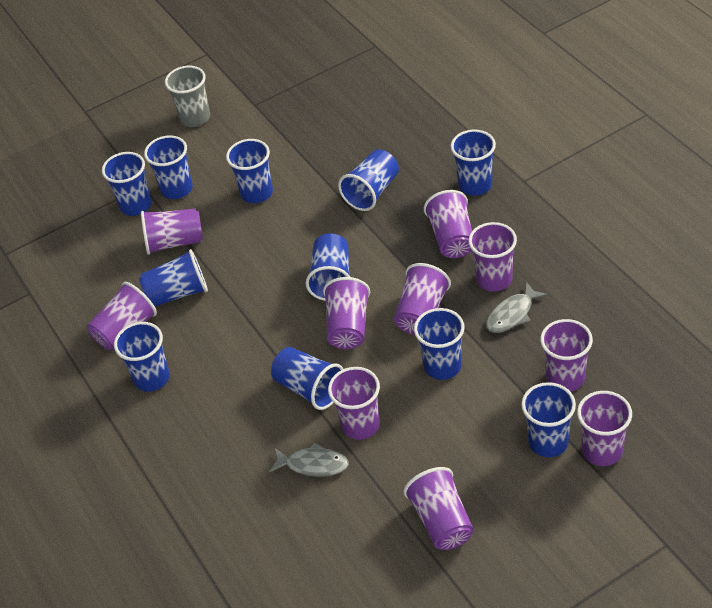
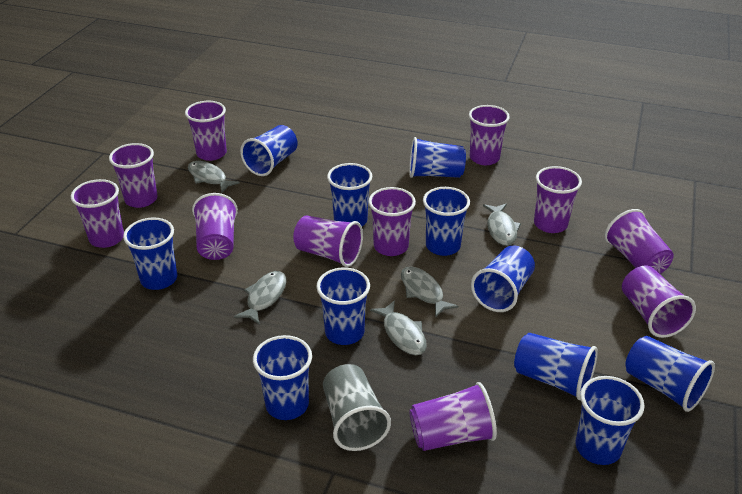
grey fish: [269,442,349,477] [486,282,547,333] = 2 -> [188,161,240,193] [234,271,286,325] [370,300,427,355] [401,266,459,318] [483,203,521,246] = 5
purple cup: [87,282,157,350] [141,208,203,255] [323,277,370,349] [328,367,380,440] [394,263,451,335] [404,467,474,550] [424,190,472,258] [468,222,517,292] [540,319,593,392] [577,391,632,466] = 10 -> [71,179,124,248] [109,143,157,208] [185,101,227,161] [192,193,238,260] [293,215,363,267] [368,187,416,256] [409,382,497,451] [469,105,510,165] [534,166,582,233] [604,209,674,274] [622,266,696,338] = 11

